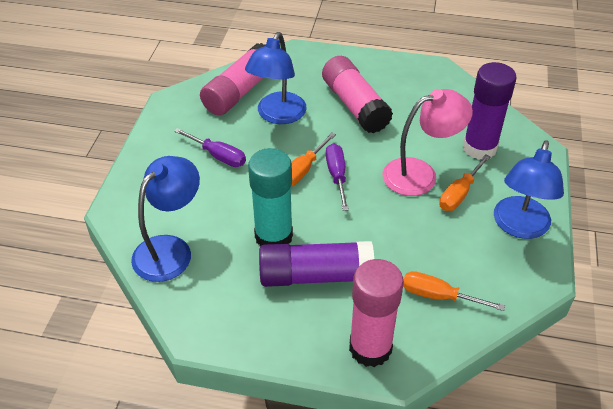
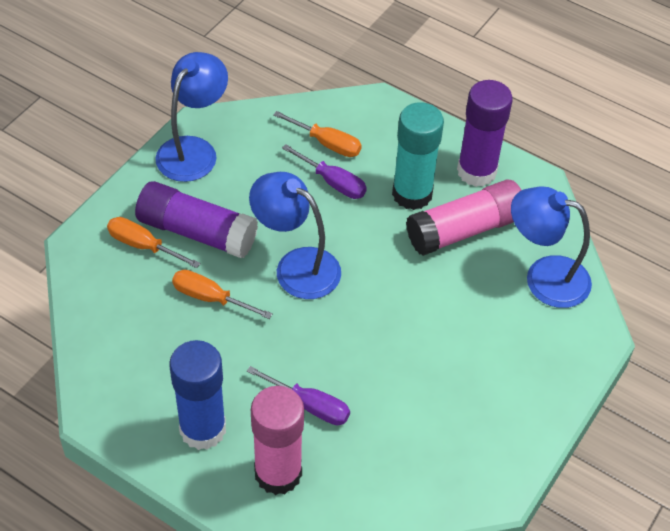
blue glue stick: none = 0 -> [169,340,226,450] = 1
pink glue stick: [200,43,266,115] [322,56,393,133] [349,259,404,367] = 3 -> [251,386,304,495] [406,180,521,256] = 2
pink lamp: [383,89,473,196] = 1 -> none = 0

